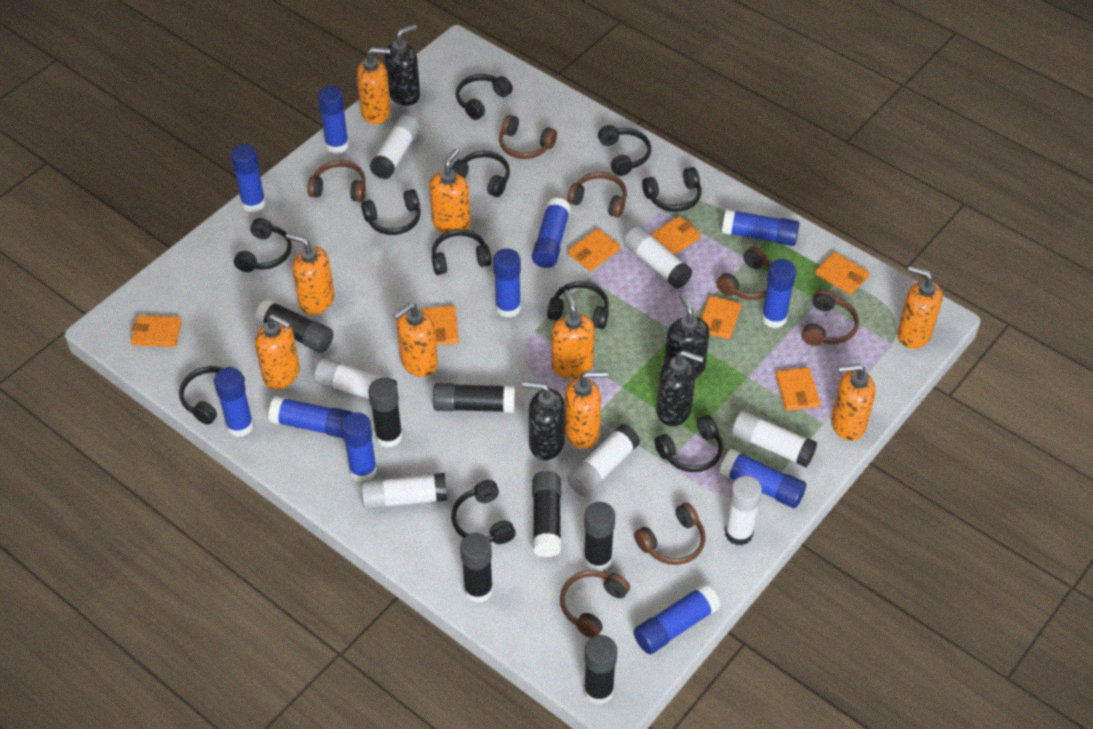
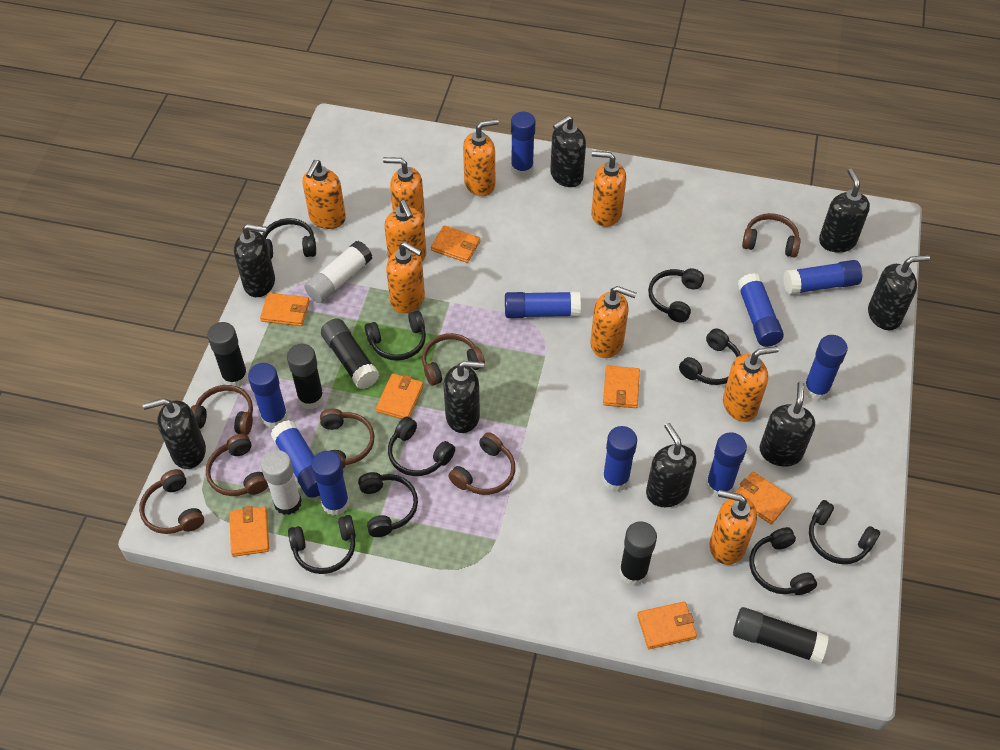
black glue stick: [255,299,334,353] [368,378,402,448] [433,383,515,413] [460,533,493,603] [532,471,561,557] [584,502,615,571] [584,635,617,705] = 7 -> [207,322,248,387] [287,344,324,409] [321,318,379,389] [619,521,657,586] [733,607,829,664] = 5
black headphones: [179,366,245,425] [234,218,292,272] [361,189,421,235] [432,229,492,275] [451,151,510,197] [451,480,516,544] [456,74,513,120] [547,281,609,329] [598,125,651,176] [642,167,702,212] [655,415,723,472] = 11 -> [262,218,316,259] [288,515,356,574] [358,472,418,537] [365,310,426,361] [388,417,455,476] [648,268,704,323] [679,328,741,385] [749,527,817,595] [809,500,880,564] = 9
black soap dispenser: [384,24,420,106] [523,381,565,460] [656,350,704,426] [664,293,710,379] = 4 -> [143,398,206,469] [234,224,275,297] [443,361,484,433] [550,115,586,187] [646,423,697,507] [760,381,815,467] [819,169,870,253] [868,255,930,330] = 8
blue glue stick: [214,367,254,437] [230,144,266,213] [268,396,353,438] [318,86,349,154] [341,412,377,482] [493,249,521,318] [532,197,571,268] [634,583,721,654] [720,449,806,508] [722,209,800,246] [761,259,796,328] = 11 -> [248,363,288,428] [270,420,320,498] [311,451,349,515] [505,291,581,318] [511,112,536,177] [602,426,637,491] [706,432,747,498] [737,273,784,347] [783,260,862,295] [804,335,848,401] = 10
white glue stick: [314,358,397,399] [361,473,447,509] [369,115,420,179] [567,424,640,496] [624,226,693,289] [725,476,762,546] [732,410,817,467] = 7 -> [261,450,302,515] [304,241,372,303] = 2

